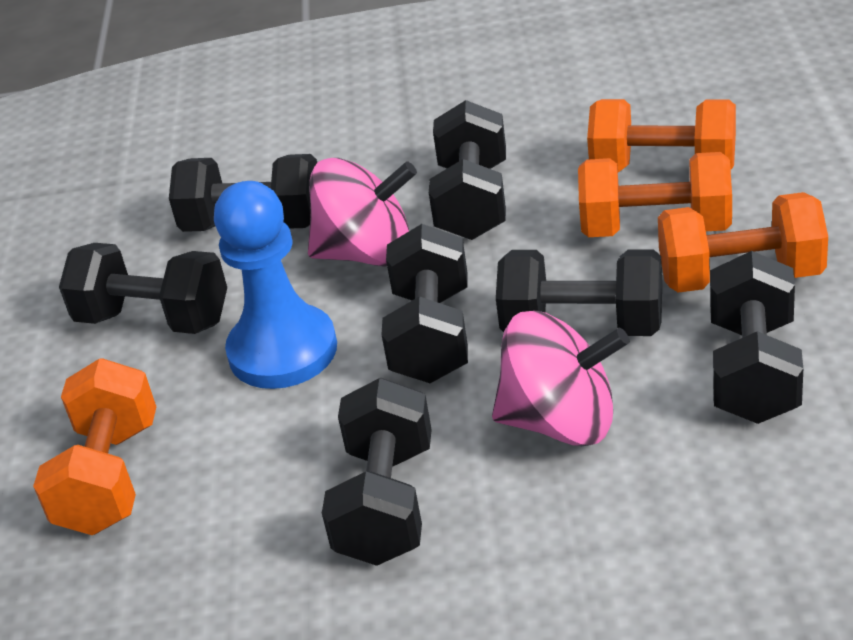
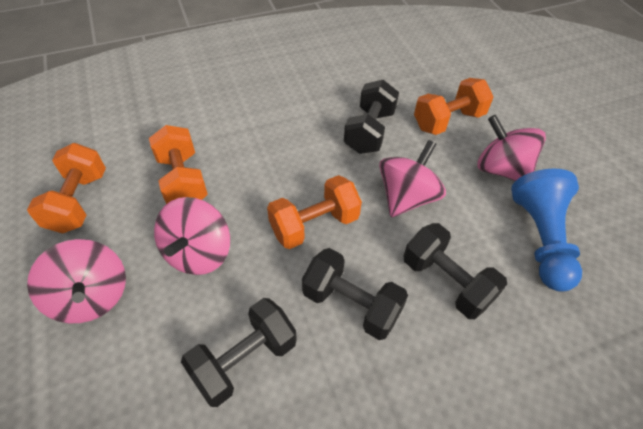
black dumbbell: [59,243,227,334] [169,154,317,232] [322,378,432,566] [381,224,468,383] [429,100,506,240] [496,250,662,336] [710,251,803,424] = 7 -> [181,298,297,407] [302,248,408,340] [344,80,399,154] [404,223,507,319] = 4
pink spinning top: [308,158,417,267] [492,311,629,446] = 2 -> [27,239,126,323] [154,197,230,275] [379,140,446,217] [477,115,546,181] = 4

